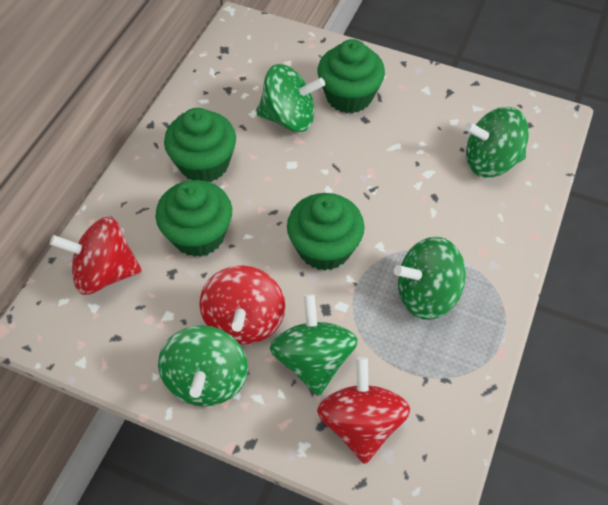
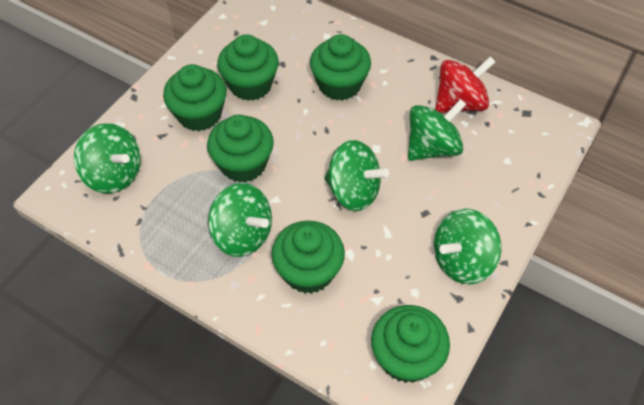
green cupcake: [156,180,232,257] [164,108,236,182] [287,193,365,271] [318,39,385,113] = 4 -> [163,64,227,131] [207,115,274,182] [217,34,279,101] [271,221,345,294] [310,34,371,101] [371,305,450,383] = 6
red spinning top: [50,217,142,295] [199,265,285,344] [317,357,410,464] = 3 -> [435,56,495,113] = 1

